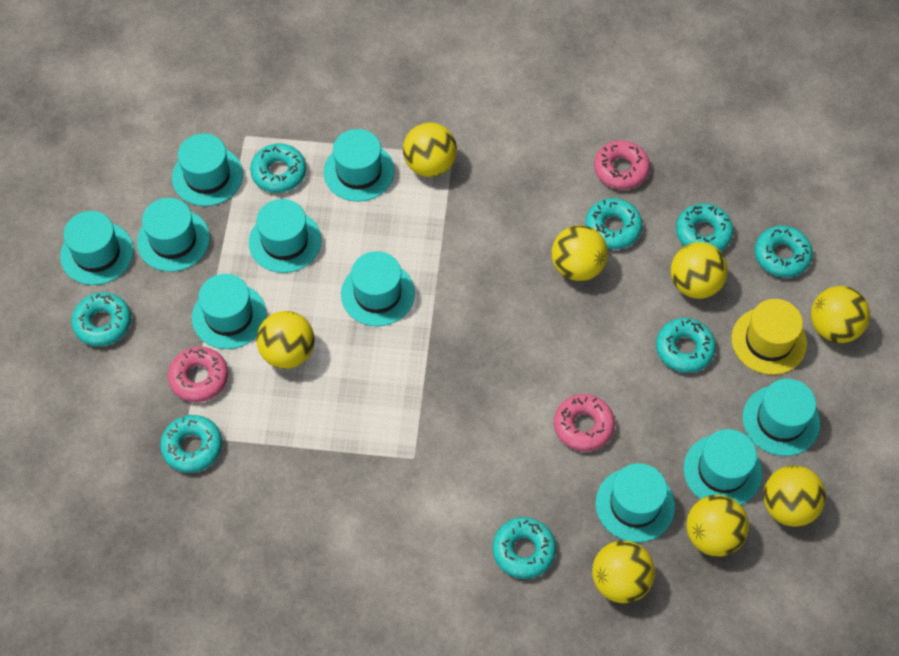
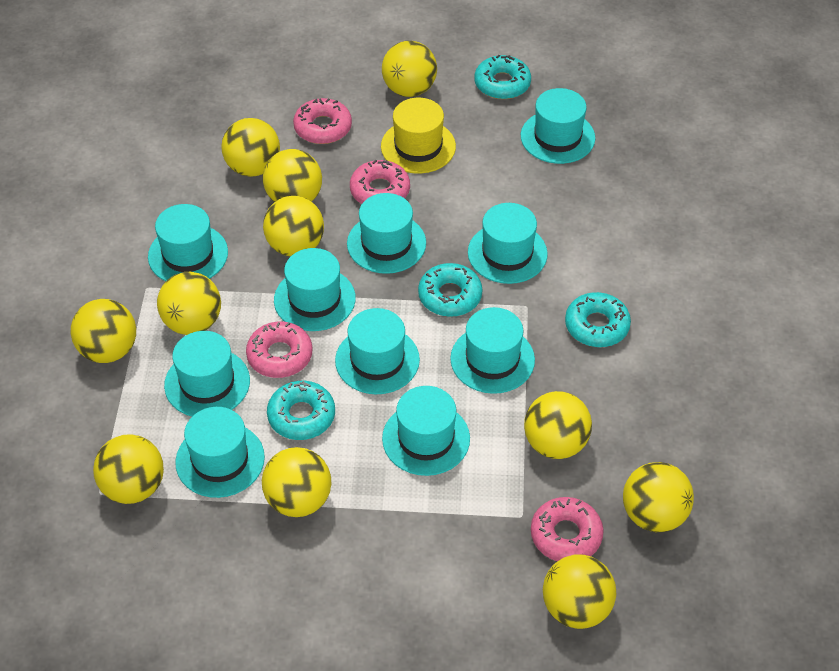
pink donut: [168,346,228,402] [554,394,615,452] [594,140,650,190] = 3 -> [246,322,313,378] [293,98,352,144] [350,160,410,204] [531,497,604,561] = 4
turquoise donut: [71,292,131,346] [160,415,222,473] [250,143,306,193] [493,517,556,579] [585,198,642,249] [656,318,716,373] [676,203,733,251] [754,226,813,277] = 8 -> [267,380,335,440] [418,263,482,317] [474,55,531,99] [565,292,631,347] = 4
yellow ball: [256,311,315,369] [403,123,457,177] [552,225,608,281] [592,540,655,603] [671,242,728,299] [686,495,749,557] [763,465,826,527] [811,286,870,343] = 8 -> [71,299,136,363] [93,434,164,504] [157,272,221,335] [221,118,280,177] [262,447,332,517] [263,149,322,202] [263,196,324,256] [382,41,437,97] [524,391,592,459] [543,555,616,629] [623,462,694,532] = 11

